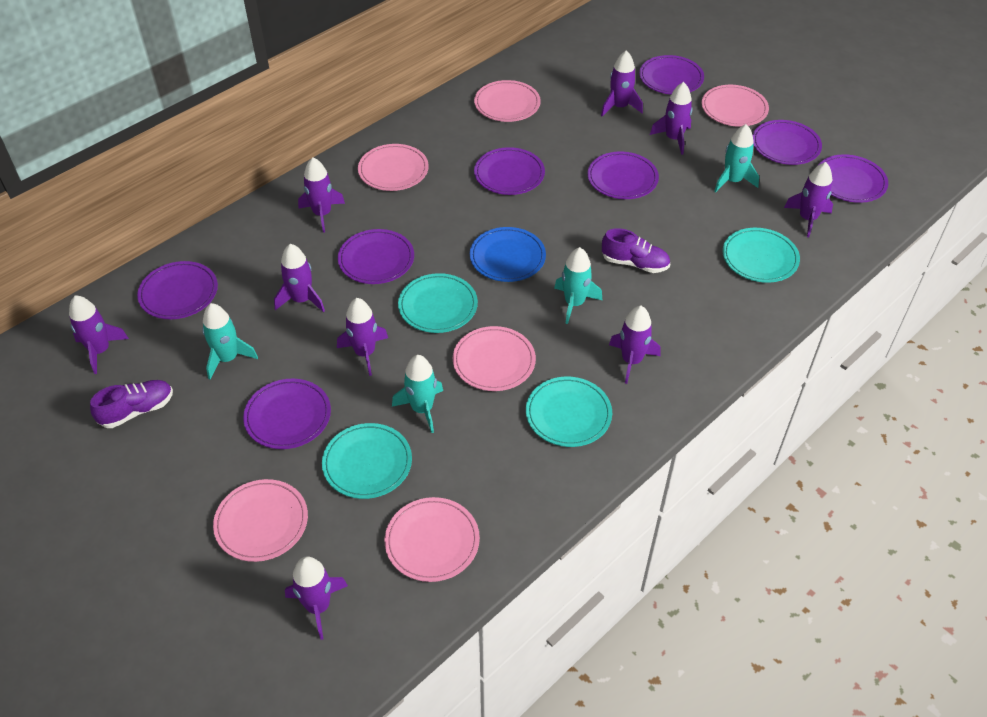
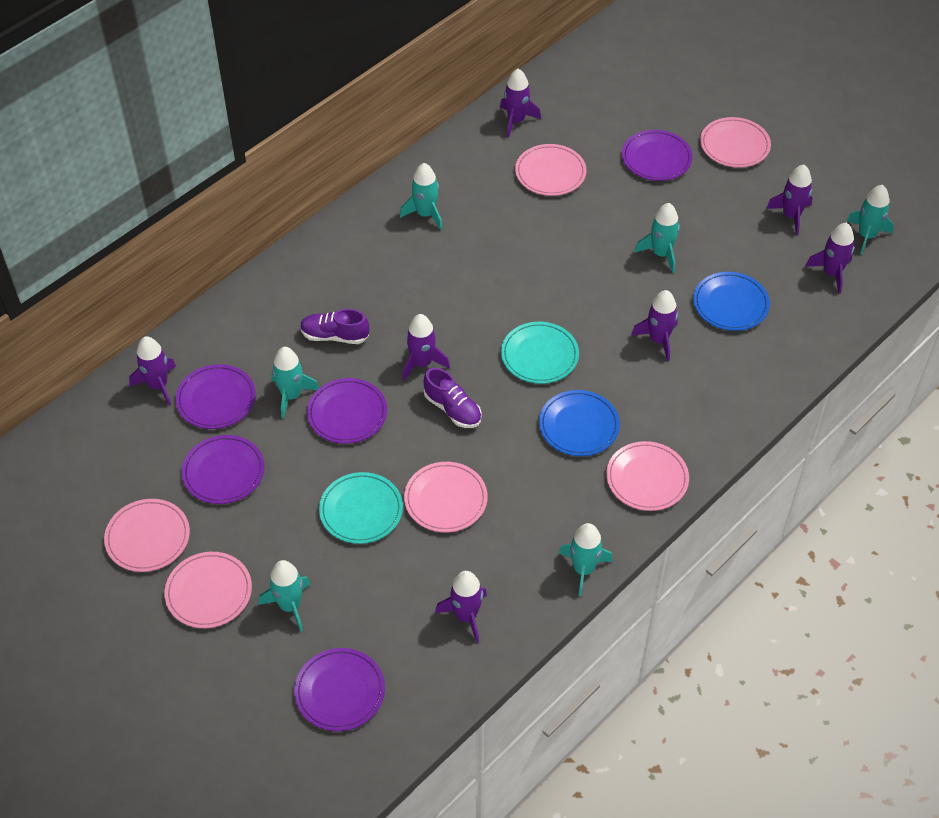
blue plate: [470,227,546,282] = 1 -> [539,390,620,456] [693,272,770,331] = 2
purple plate: [137,261,218,319] [243,379,331,449] [338,229,414,284] [474,147,545,195] [587,152,659,199] [639,55,704,95] [753,120,822,165] [818,154,888,203] = 8 -> [175,364,256,429] [182,435,265,504] [294,648,385,731] [307,378,387,444] [622,130,693,181] = 5
purple rocket: [69,295,129,374] [274,244,325,312] [285,556,348,640] [298,157,345,233] [337,298,388,376] [601,50,643,116] [609,306,661,384] [650,82,693,155] [784,162,833,237] = 9 -> [129,336,176,406] [402,314,450,381] [435,571,487,643] [500,69,541,138] [631,290,678,362] [766,165,813,236] [805,222,854,294] = 7
turquoise plate: [322,423,412,499] [398,273,478,333] [526,377,612,447] [723,228,800,283] = 4 -> [319,472,403,544] [501,322,579,384] = 2
turquoise rocket: [202,303,258,379] [392,355,443,433] [554,247,602,324] [714,124,759,192] = 4 -> [259,560,311,632] [271,347,319,419] [400,163,443,230] [559,523,613,597] [635,203,680,273] [847,185,894,255] = 6

